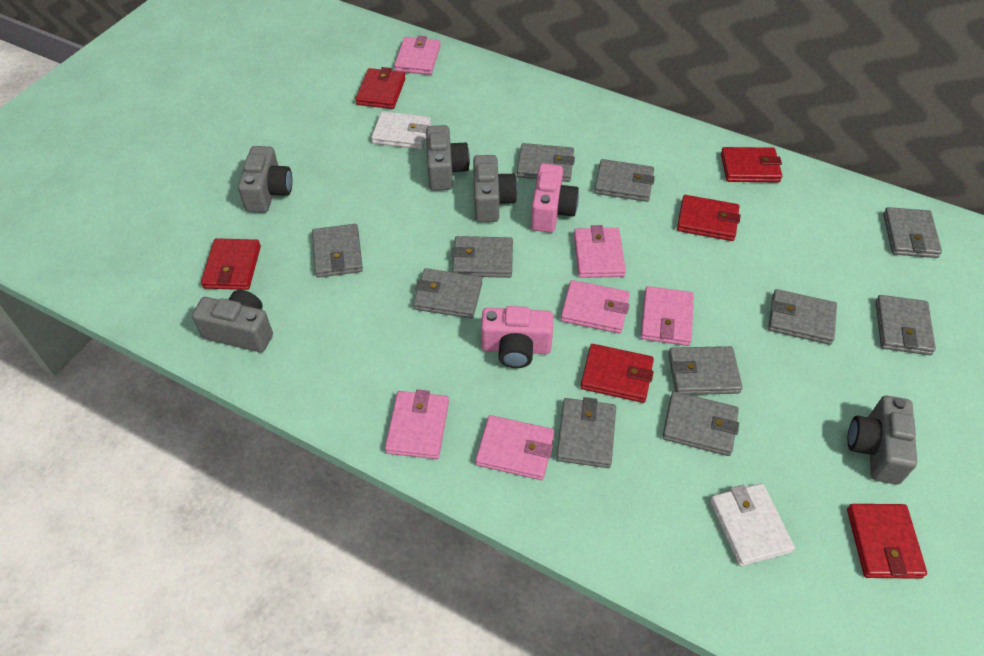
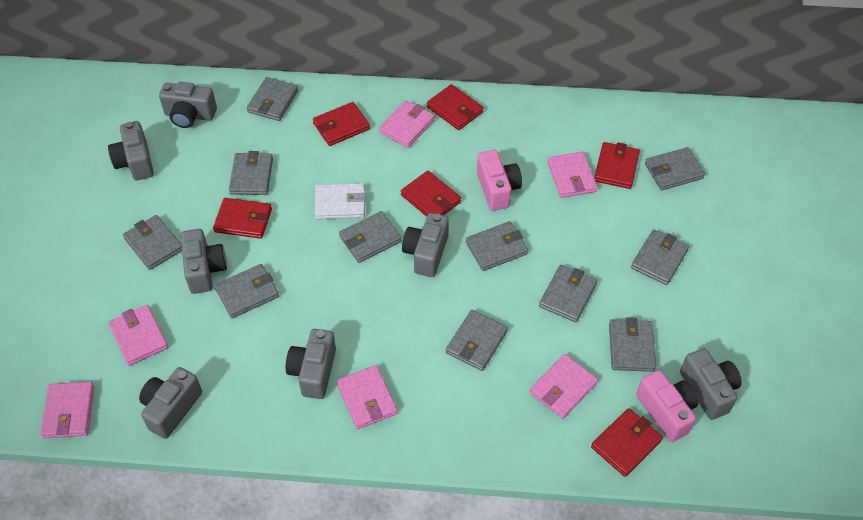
grey camera: [192,290,273,352] [238,146,292,213] [426,125,470,191] [473,155,518,222] [847,396,917,485] = 5 -> [108,121,154,181] [139,367,202,439] [159,82,217,128] [181,229,227,294] [286,329,336,399] [402,213,449,277] [680,348,742,420] = 7
white wallet: [371,111,431,149] [710,483,795,566] = 2 -> [315,183,366,219] = 1

